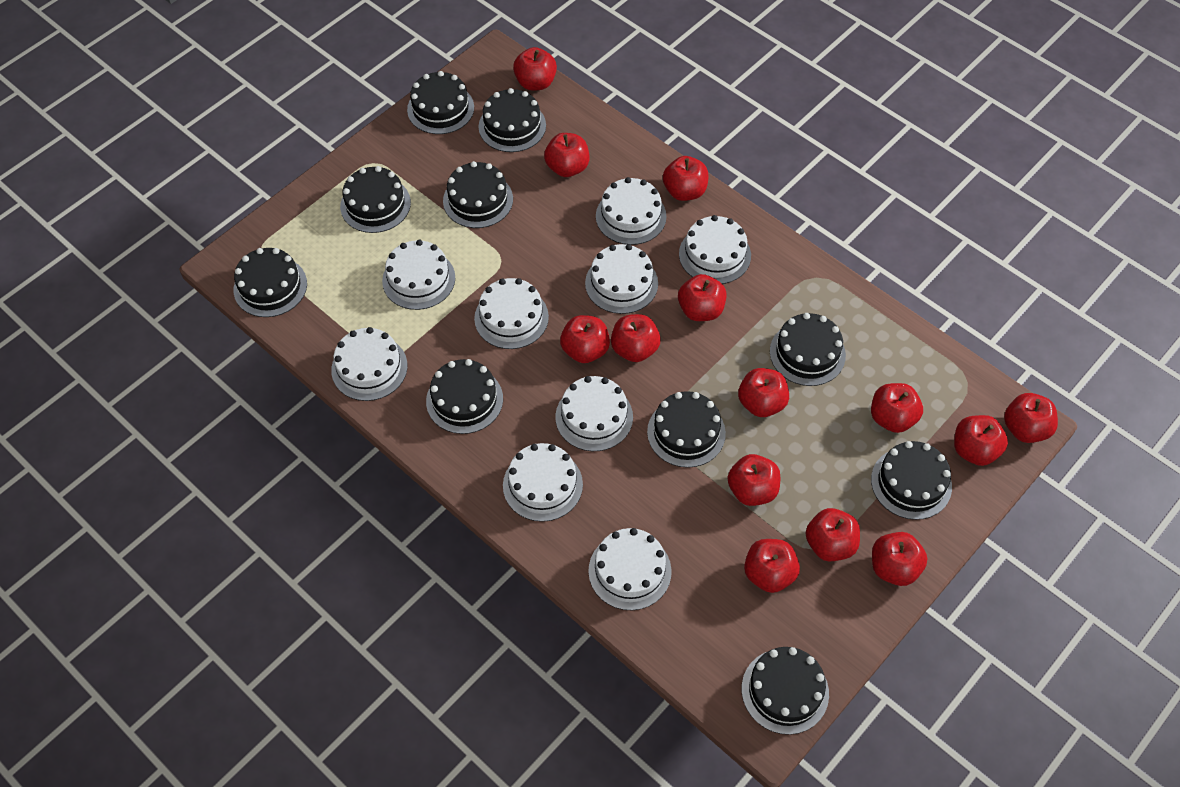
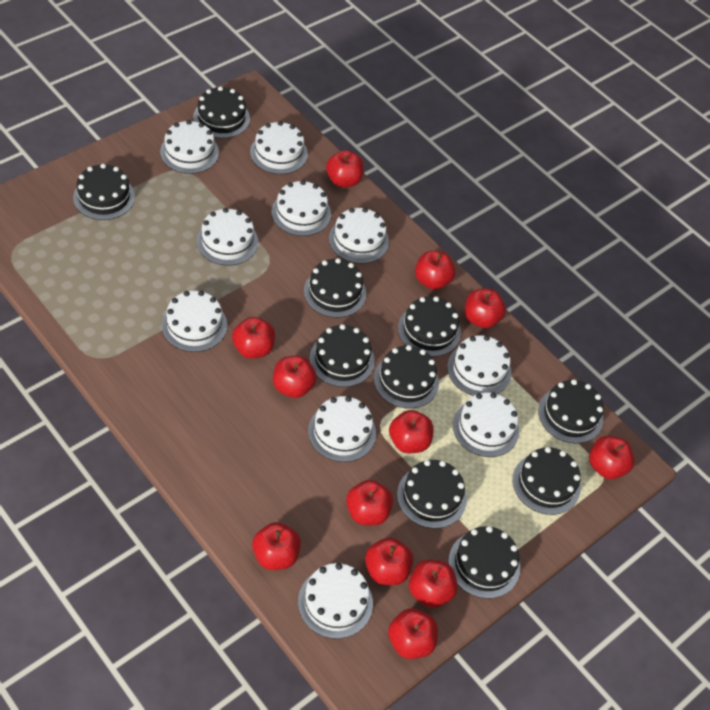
red apple: [513,47,557,91] [544,133,590,177] [560,315,610,363] [611,314,661,362] [663,156,709,201] [678,274,727,321] [728,454,780,506] [738,368,789,417] [744,539,800,593] [806,508,860,561] [871,383,923,433] [872,532,928,586] [954,415,1008,466] [1004,393,1058,443] = 14 -> [232,317,275,359] [252,522,301,570] [273,356,317,398] [326,150,364,187] [346,480,393,526] [365,537,413,585] [388,608,438,659] [389,410,434,453] [409,559,458,608] [415,250,456,290] [465,289,506,328] [589,436,635,479] = 12
white cake: [331,327,408,401] [382,240,455,310] [474,278,549,349] [503,443,583,522] [555,376,633,451] [585,244,658,314] [588,528,672,610] [596,177,667,245] [679,215,751,284] = 9 -> [160,120,219,174] [162,291,227,352] [197,208,258,265] [250,121,308,174] [272,180,331,236] [298,563,373,639] [308,396,376,462] [329,208,389,264] [447,335,512,396] [453,392,519,457] = 10

